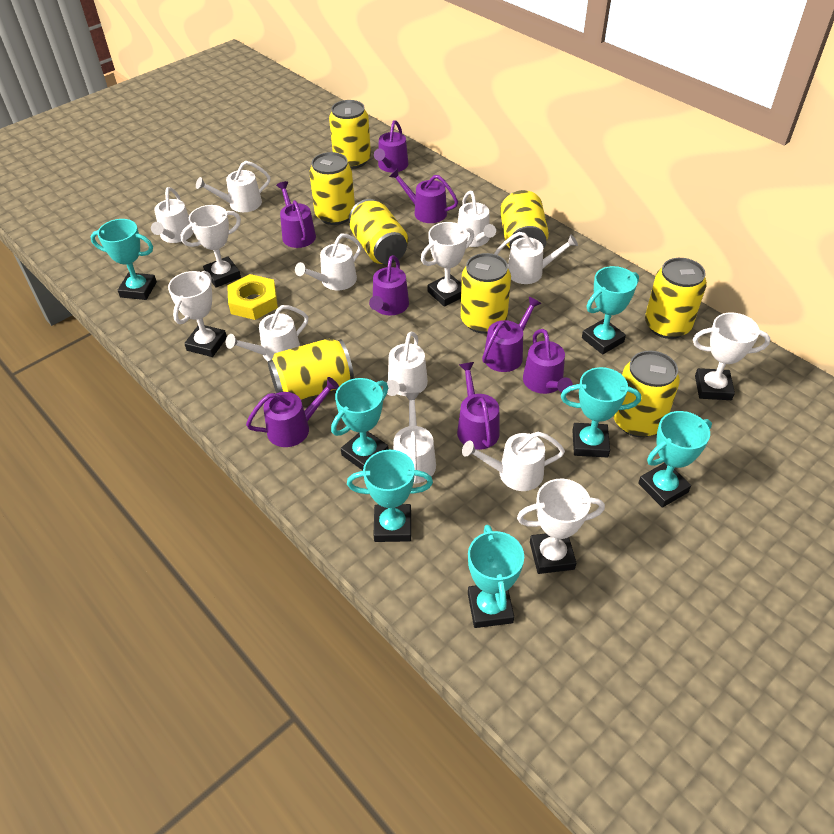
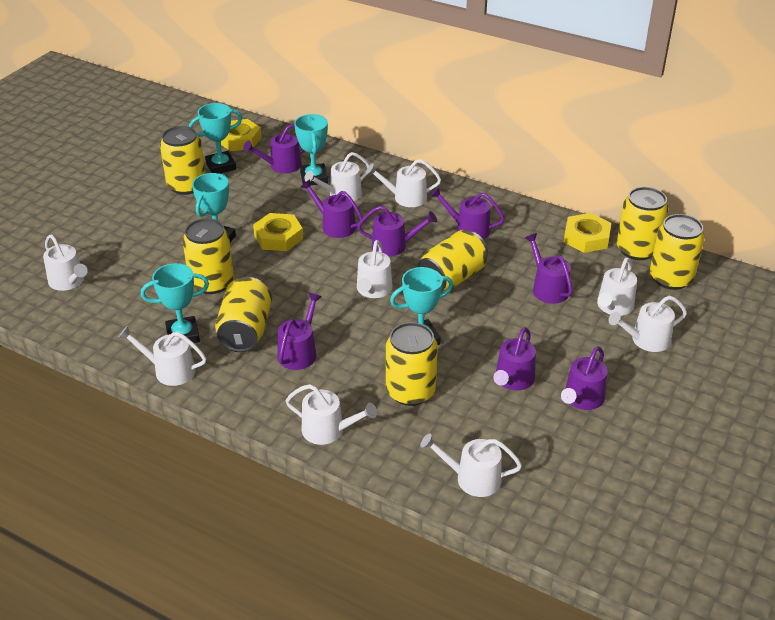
turquoise trophy: [90,219,157,300] [331,378,389,471] [347,450,433,542] [468,525,524,628] [561,367,641,457] [582,266,639,355] [638,411,712,508] = 7 -> [141,263,209,343] [189,103,242,174] [192,173,236,242] [294,114,328,185] [390,267,453,345] = 5
white trophy: [168,271,227,357] [181,205,241,288] [421,222,474,307] [517,479,605,574] [693,312,770,400] = 5 -> none = 0
yellow can: [268,338,354,400] [309,152,355,225] [329,100,371,169] [349,199,408,264] [460,253,511,334] [500,190,549,250] [613,351,680,437] [645,258,707,339] = 8 -> [160,126,205,195] [182,218,234,294] [215,277,272,352] [386,322,438,406] [416,230,488,292] [617,187,669,260] [650,214,705,290] = 7
yellow nut: [227,274,278,320] = 1 -> [221,119,262,151] [253,213,303,251] [564,213,611,253] = 3

